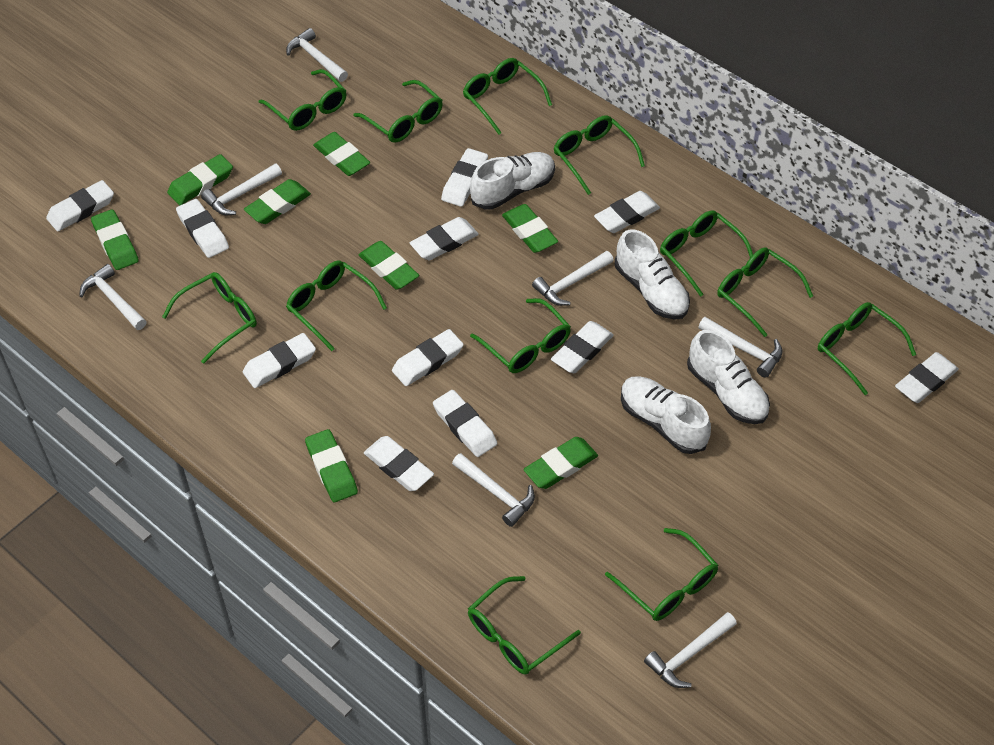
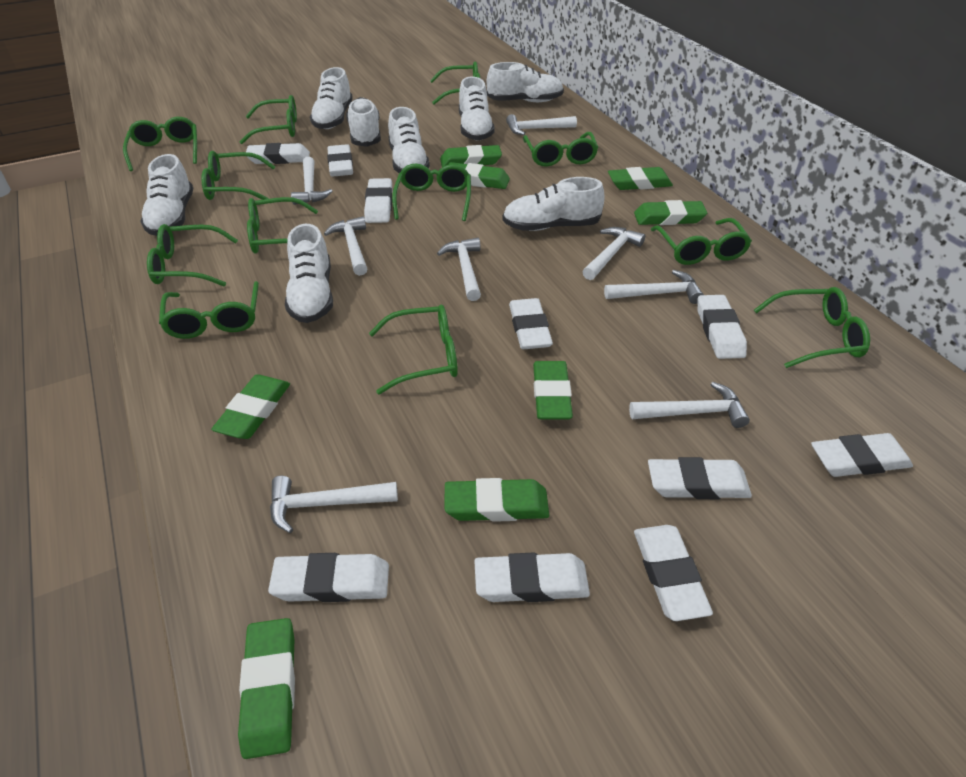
white eraser: [46,180,114,232] [176,199,229,258] [243,333,316,388] [364,436,434,491] [392,329,464,386] [410,217,479,260] [433,390,497,457] [441,148,488,207] [551,321,614,373] [594,191,660,233] [895,352,959,403] = 11 -> [246,143,310,164] [268,553,389,602] [327,144,353,177] [364,178,392,223] [474,552,590,602] [509,298,553,349] [634,525,713,621] [648,457,752,499] [697,295,747,359] [811,433,913,477] = 10
white hammer: [79,264,147,330] [201,163,282,215] [286,28,348,82] [452,453,535,527] [532,251,614,306] [644,612,737,688] [699,317,783,378] = 7 -> [270,476,398,533] [291,157,332,205] [324,216,368,276] [437,238,481,301] [506,114,577,135] [583,227,645,280] [604,270,704,304] [629,382,750,428] = 8
white shoe: [470,152,555,210] [615,229,690,320] [621,376,711,454] [687,330,770,424] = 4 -> [140,154,193,236] [285,224,333,323] [310,67,353,129] [346,97,381,147] [388,107,430,173] [459,77,495,141] [487,62,564,102] [502,177,604,231] = 8

